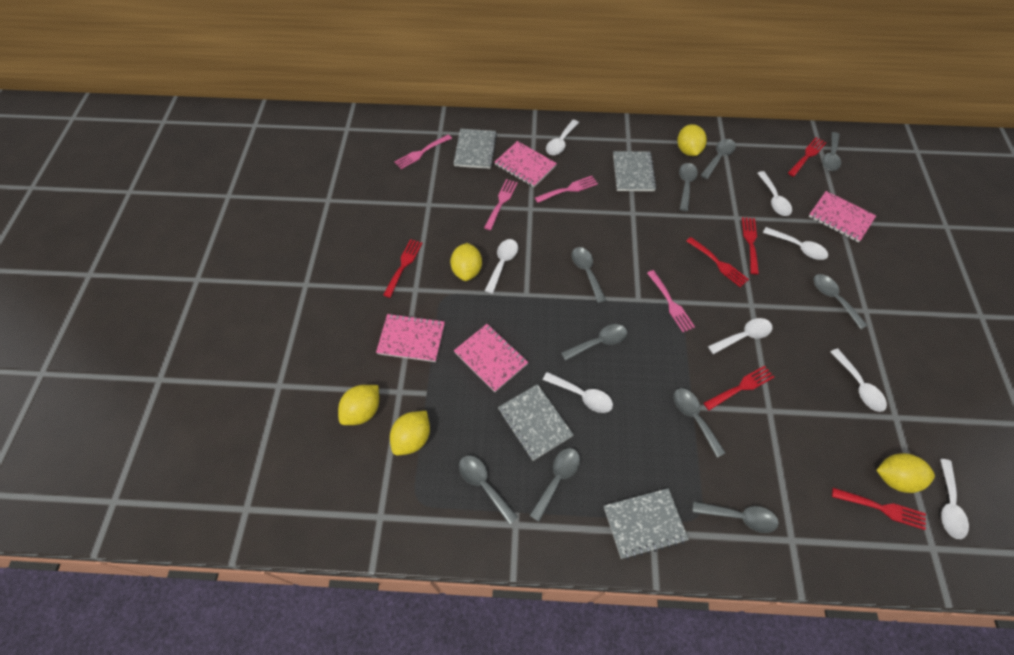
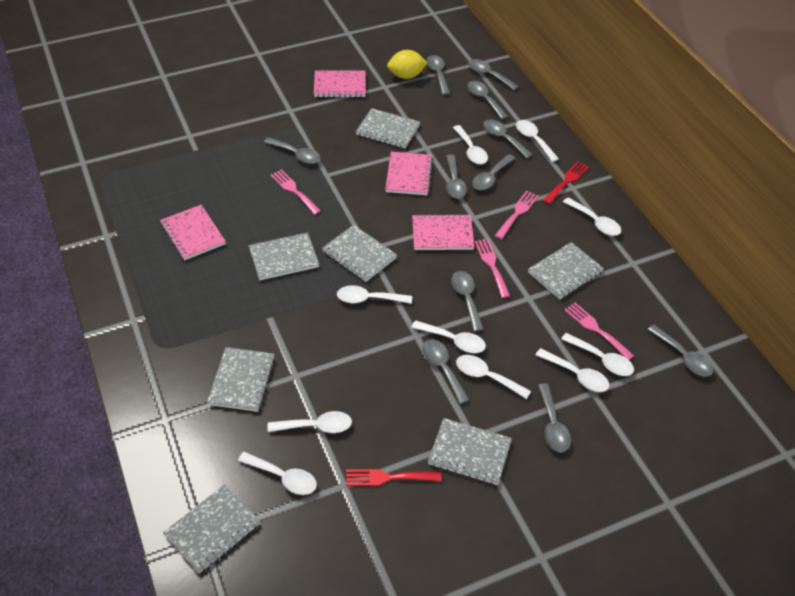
grey notebook: [454,129,497,169] [498,384,574,461] [604,488,689,560] [613,151,657,191] = 4 -> [163,484,260,574] [207,347,275,412] [249,232,319,280] [322,225,397,282] [356,108,420,148] [428,418,512,485] [528,242,604,299] = 7
grey spoon: [459,456,518,525] [529,448,580,522] [561,324,627,361] [572,247,606,303] [674,388,726,458] [679,163,698,211] [693,501,779,533] [700,139,736,179] [813,274,868,329] [822,132,841,171] = 10 -> [264,137,320,164] [422,339,469,404] [426,55,450,95] [446,154,467,198] [451,271,484,332] [467,81,508,119] [468,59,519,90] [472,154,515,190] [483,120,533,158] [538,383,571,452] [647,325,713,377] = 11
red fork: [383,239,422,298] [686,237,749,287] [704,366,774,410] [742,217,759,274] [788,137,827,177] [832,488,926,530] = 6 -> [346,469,442,486] [543,161,589,205] = 2
white spoon: [485,239,518,294] [543,372,613,413] [546,120,579,155] [708,318,772,354] [757,171,792,216] [763,227,828,260] [831,348,887,412] [940,459,969,539] = 8 -> [238,452,317,495] [267,411,352,433] [337,285,412,304] [411,320,486,353] [453,125,488,165] [456,355,531,399] [516,120,559,162] [536,348,610,392] [561,333,634,376] [563,197,621,236] = 10
yellow lemon: [338,385,379,425] [390,411,430,455] [450,243,482,281] [677,124,707,156] [876,453,935,493] = 5 -> [387,50,428,79] = 1

